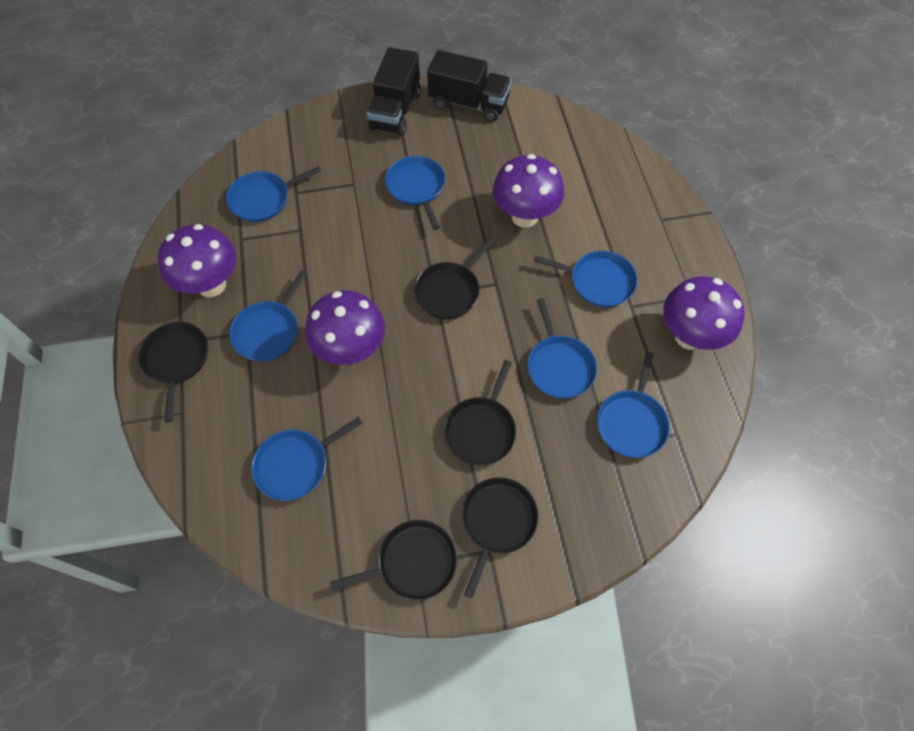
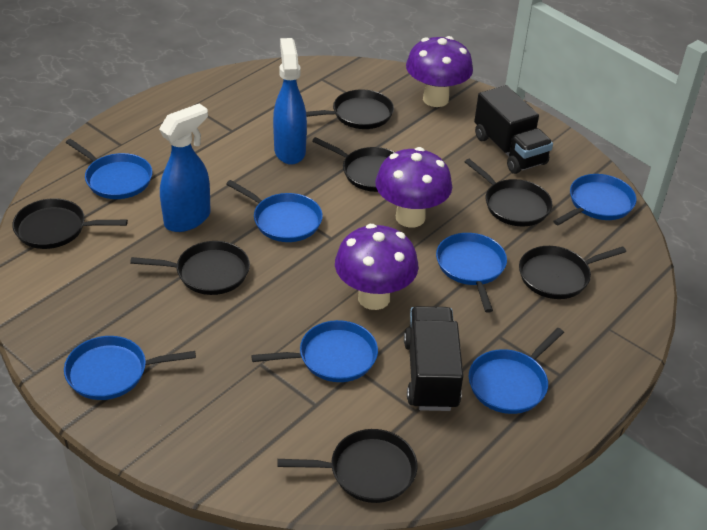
black pan: [138,322,208,422] [330,520,457,600] [414,238,494,319] [444,360,516,465] [462,477,538,599] = 5 -> [12,198,128,249] [130,241,250,295] [277,429,418,503] [306,90,394,129] [312,137,395,192] [465,159,552,226] [519,246,626,299] = 7
blue spray bottle: none = 0 -> [159,103,211,232] [273,38,307,165] = 2
purple mushroom: [158,224,236,297] [305,290,385,365] [493,154,564,228] [663,276,745,350] = 4 -> [335,224,419,310] [375,147,452,228] [406,36,473,107] = 3

